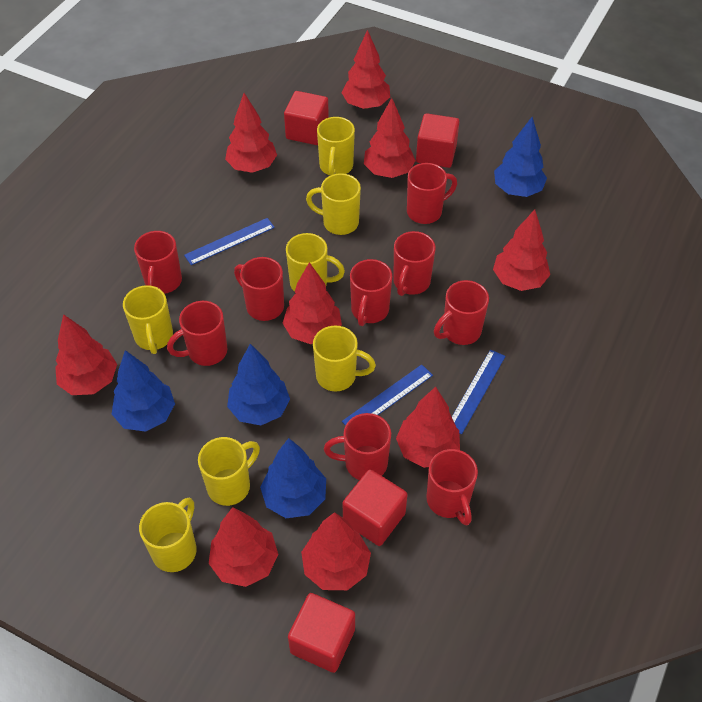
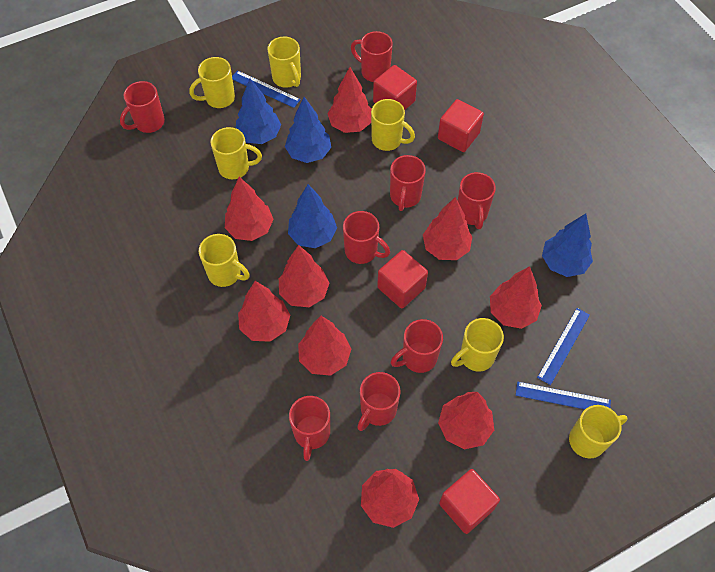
red mug: [134,231,182,294] [167,301,228,366] [234,257,284,321] [324,413,391,480] [350,259,392,326] [393,231,436,296] [407,163,457,224] [426,449,478,526] [434,280,489,345] = 9 -> [120,81,165,133] [289,396,330,461] [343,211,390,264] [351,31,393,82] [357,372,400,431] [390,155,426,211] [391,319,443,373] [458,172,496,229] = 8

